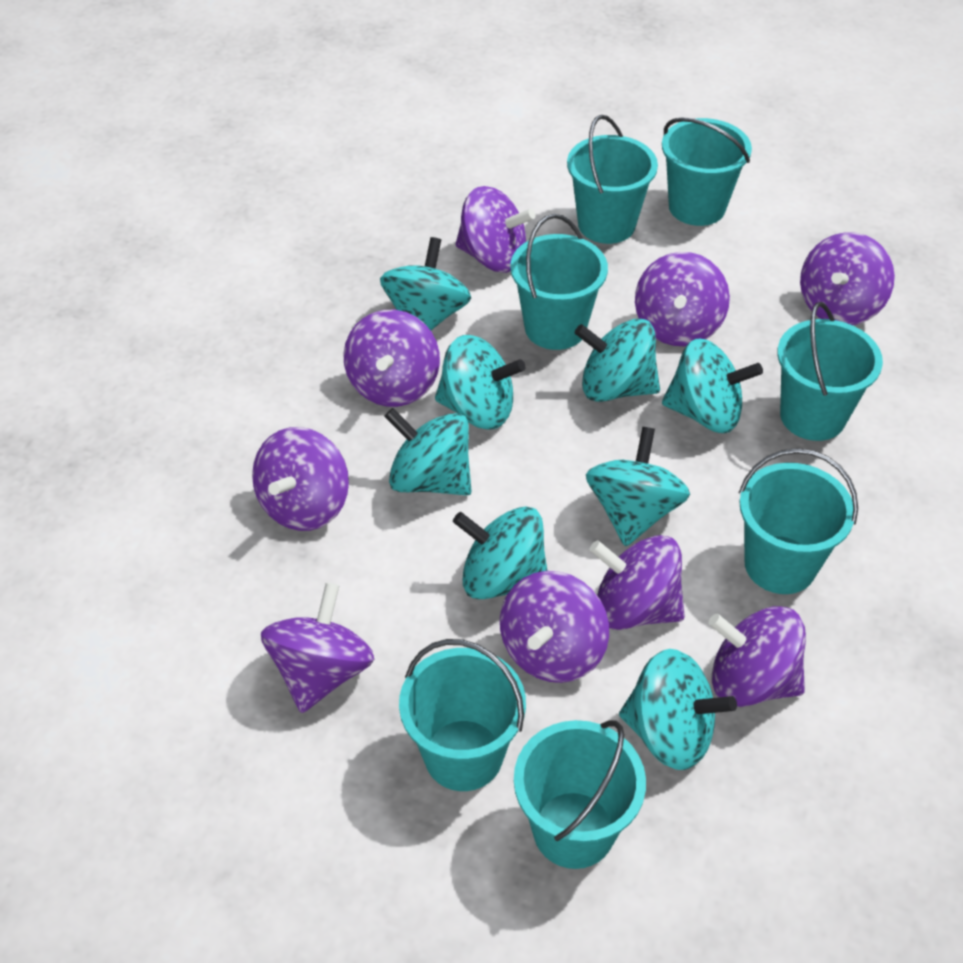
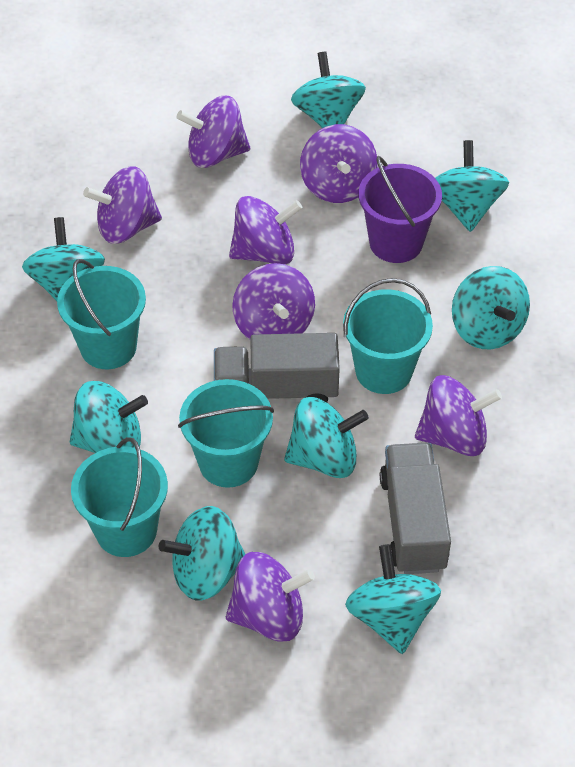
grey truck: none = 0 -> [214,333,340,402] [380,443,451,574] = 2
purple bucket: none = 0 -> [358,156,442,263] = 1
purple spinning top: [252,427,349,531] [261,583,374,713] [343,310,440,407] [456,186,536,273] [500,571,609,683] [589,535,685,630] [635,252,730,346] [709,606,806,707] [800,232,895,325] = 9 -> [83,166,162,244] [177,96,250,168] [226,552,315,642] [229,196,302,264] [232,263,315,339] [300,124,377,203] [415,375,502,456] = 7
turquoise bucket: [399,639,526,791] [510,214,608,350] [514,720,646,869] [567,115,658,244] [662,118,752,226] [739,448,858,594] [777,302,883,441] = 7 -> [57,259,146,369] [71,437,168,557] [178,379,274,488] [343,278,433,394] = 4

